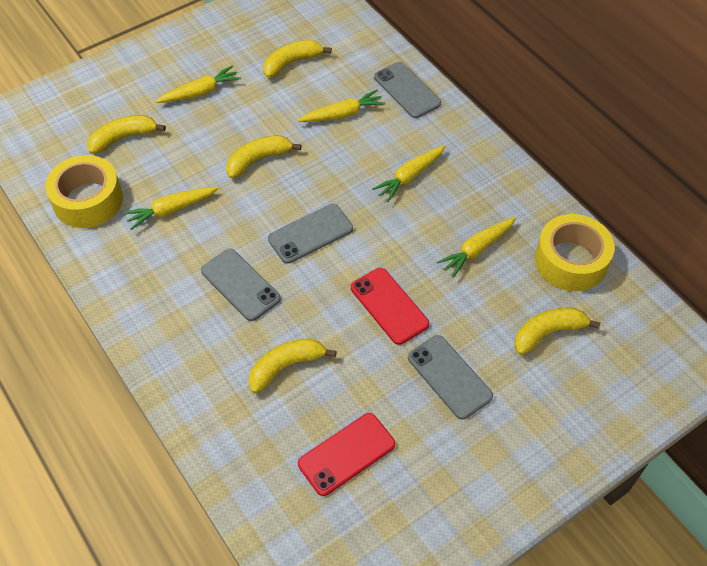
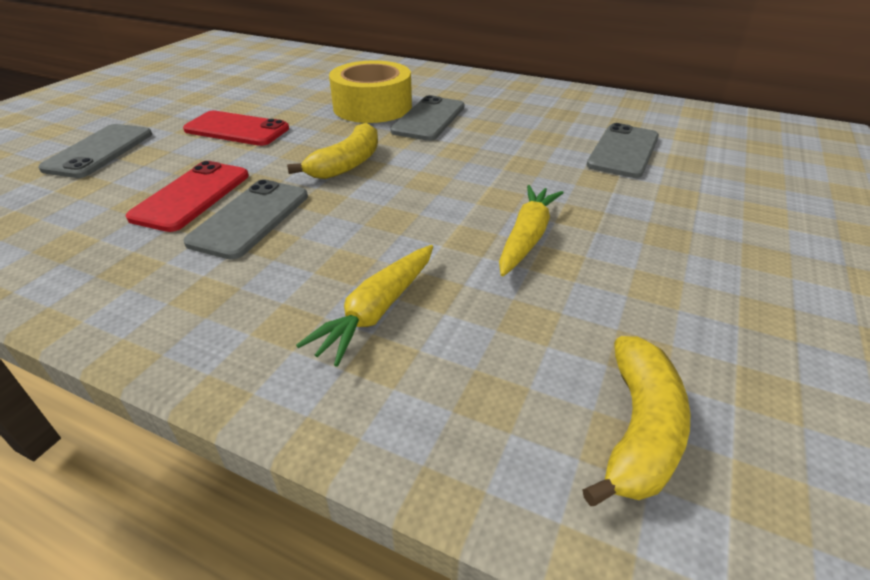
yellow banana: [87,115,166,154] [226,135,302,179] [248,338,337,394] [263,40,332,78] [514,307,600,355] = 5 -> [287,123,378,179] [582,336,690,506] = 2
yellow carrot: [123,187,218,230] [155,65,241,103] [298,90,385,122] [372,145,446,202] [437,217,516,278] = 5 -> [296,245,433,367] [499,185,564,276] = 2
yellow tape: [45,155,123,228] [535,214,614,291] = 2 -> [329,60,412,123] = 1

